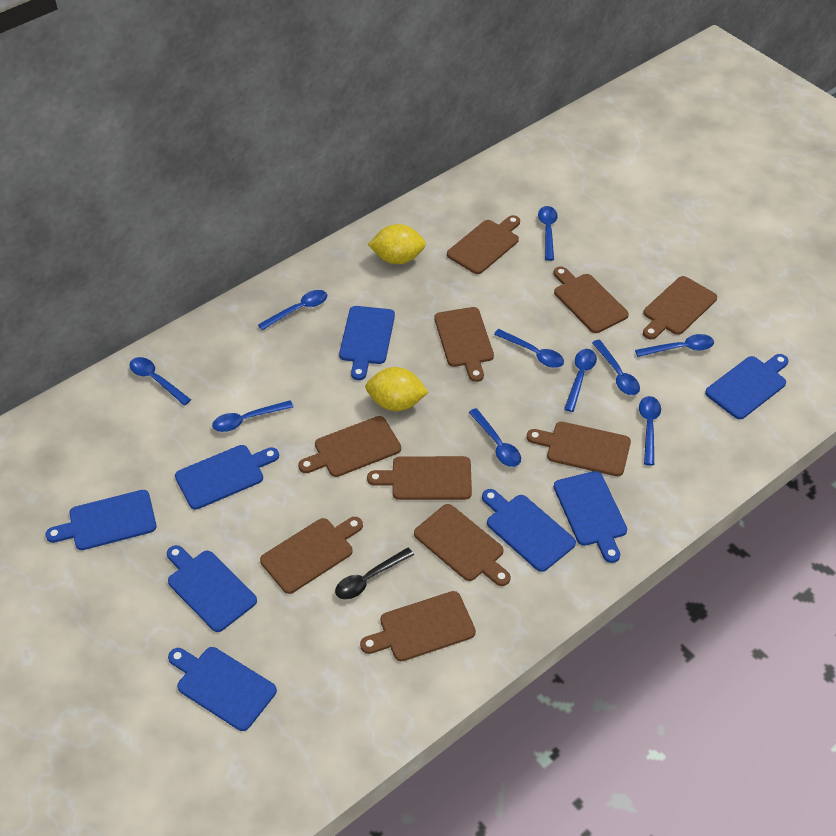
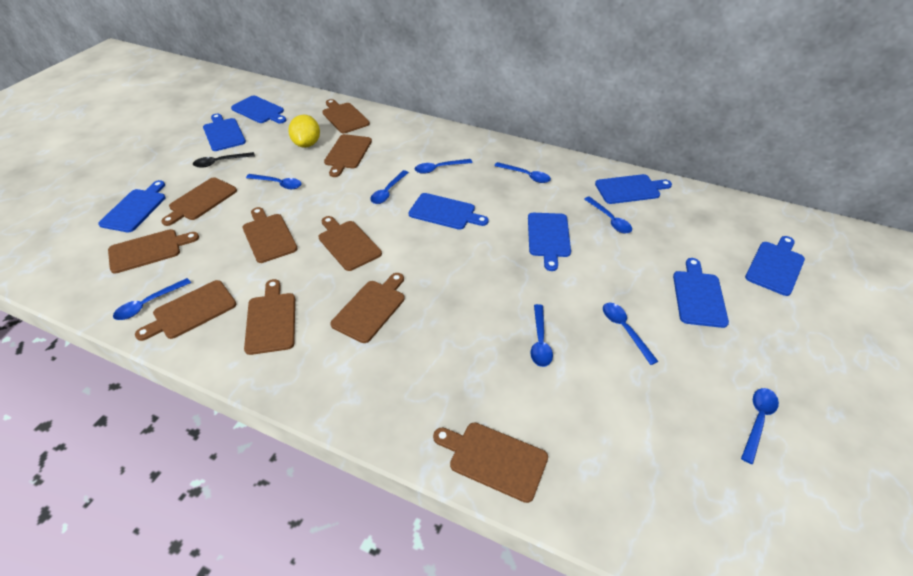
blue spoon: [129,357,191,405] [212,400,293,432] [258,290,327,330] [469,408,521,467] [494,329,564,368] [538,206,558,261] [564,349,597,412] [592,339,640,395] [635,334,714,357] [639,396,661,465] = 10 -> [113,278,191,320] [246,174,302,189] [370,170,409,204] [415,159,472,174] [494,162,551,183] [530,304,553,367] [584,196,632,234] [603,303,659,365] [741,388,779,464] = 9
yellow lemon: [365,367,428,411] [368,224,426,264] = 2 -> [288,114,320,148] = 1

